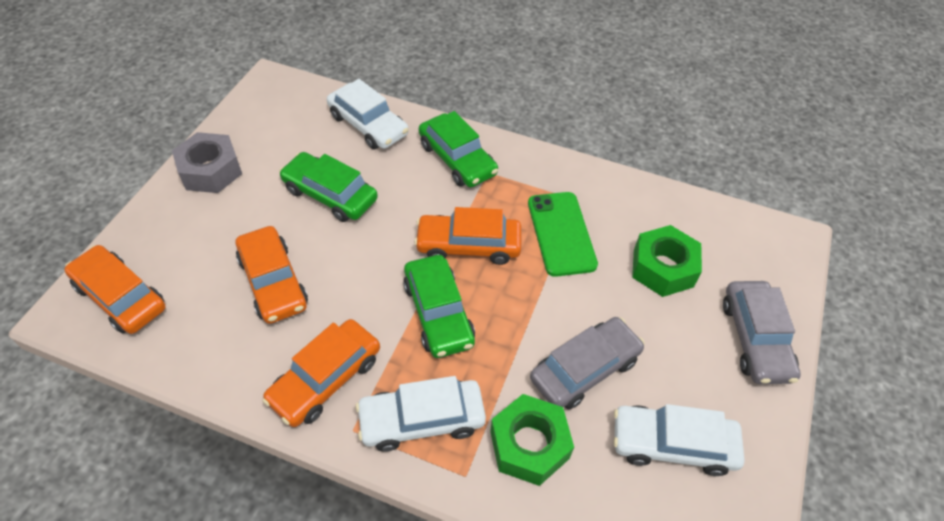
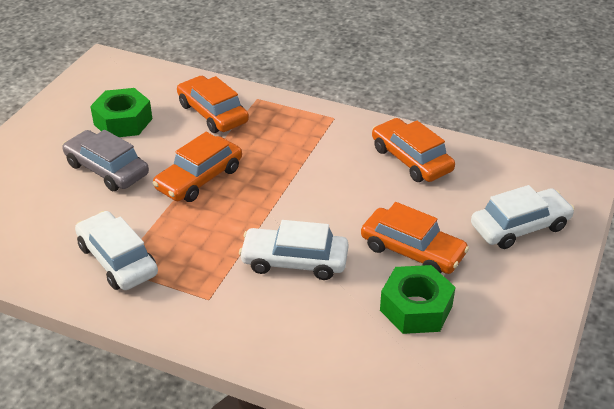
green car: [279,152,378,222] [403,255,475,358] [419,111,498,187] = 3 -> none = 0
green phone: [528,192,598,277] = 1 -> none = 0
grey car: [530,317,645,410] [723,281,801,384] = 2 -> [62,130,149,191] = 1
grey nut: [172,132,242,193] = 1 -> none = 0

